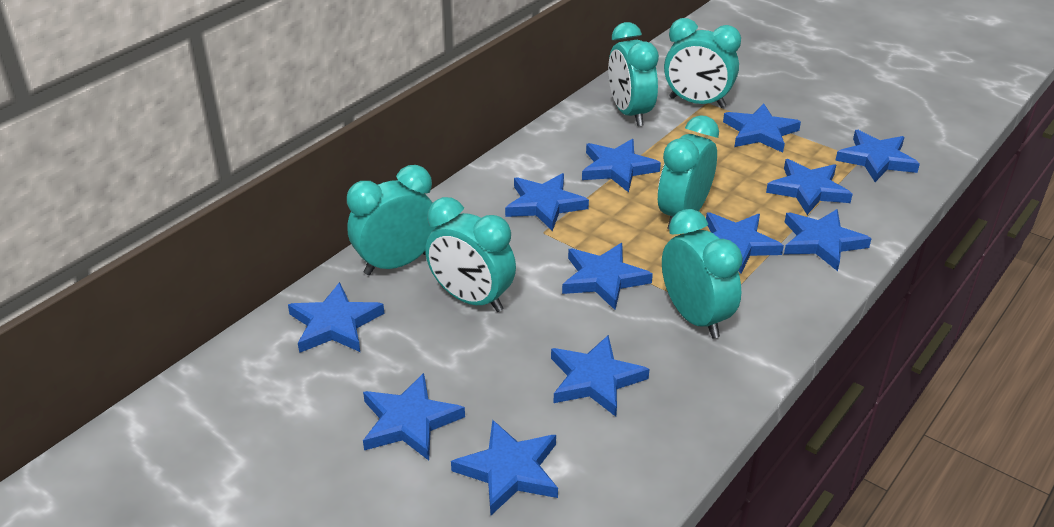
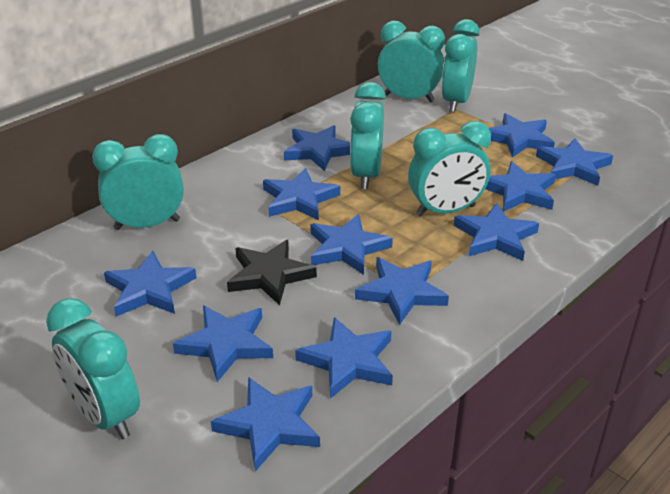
black star: none = 0 -> [227,240,317,305] = 1

